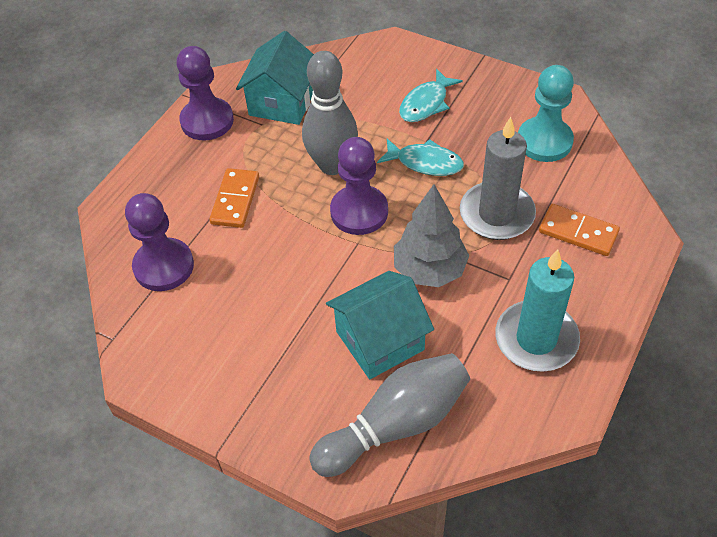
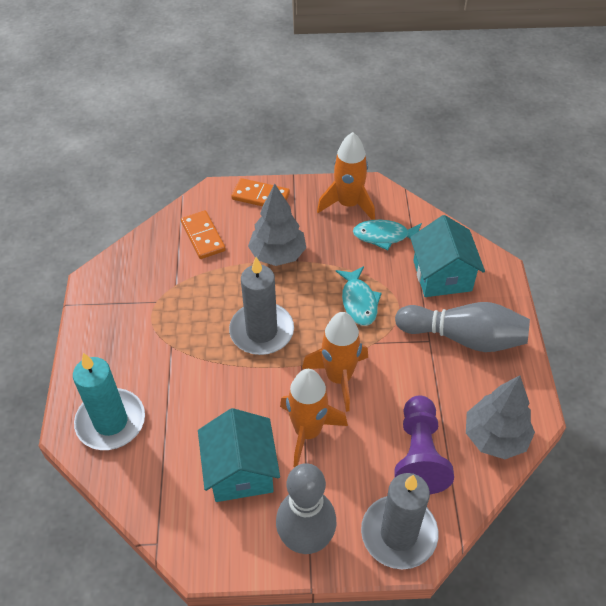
grey candle: [460,117,536,240] = 1 -> [229,257,294,355] [361,473,438,569] = 2
grey tree: [394,184,470,287] = 1 -> [248,184,306,266] [466,375,535,459] = 2
orange rocket: none = 0 -> [280,369,348,468] [302,312,368,412] [317,132,375,220] = 3
purple pawn: [125,193,194,291] [176,46,234,140] [330,137,388,235] = 3 -> [394,395,454,494] = 1
turquoise pawn: [518,65,574,162] = 1 -> none = 0

